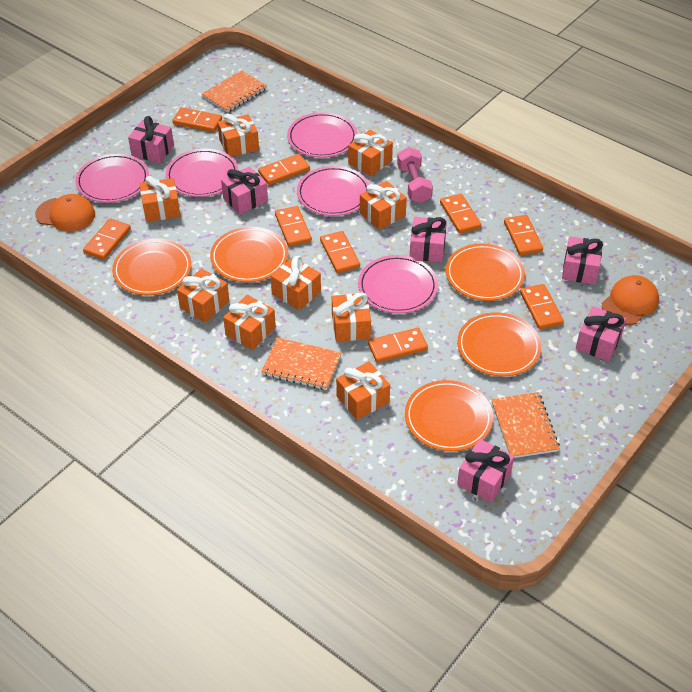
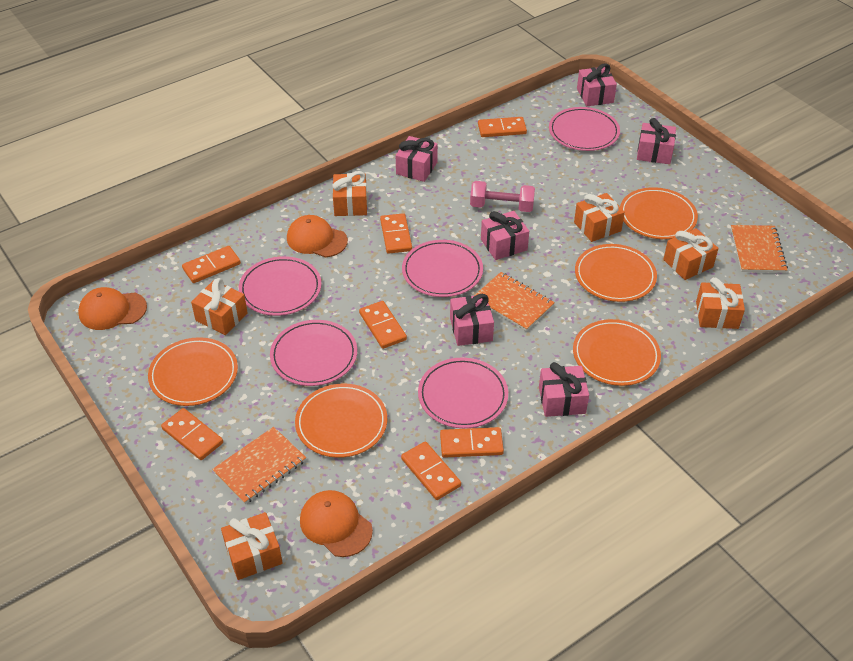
orange cap: [35,194,95,231] [602,275,659,325] = 2 -> [78,287,147,330] [287,215,348,257] [300,490,373,557] = 3
orange domino: [83,218,131,260] [172,107,222,132] [258,154,310,185] [275,206,312,246] [320,231,360,273] [368,328,428,363] [440,194,481,233] [504,215,543,255] [520,284,564,329] = 9 -> [161,408,223,460] [182,246,241,283] [359,301,407,349] [380,213,412,254] [401,441,461,500] [440,427,504,458] [478,117,527,137] = 7
orange gift: [140,176,180,222] [177,268,229,323] [218,114,259,157] [223,295,276,350] [271,256,321,310] [332,292,371,342] [336,361,390,420] [348,130,393,176] [360,181,407,230] = 9 -> [191,278,248,335] [221,512,283,580] [333,171,367,216] [574,193,625,242] [663,228,719,280] [696,277,745,329] = 6

